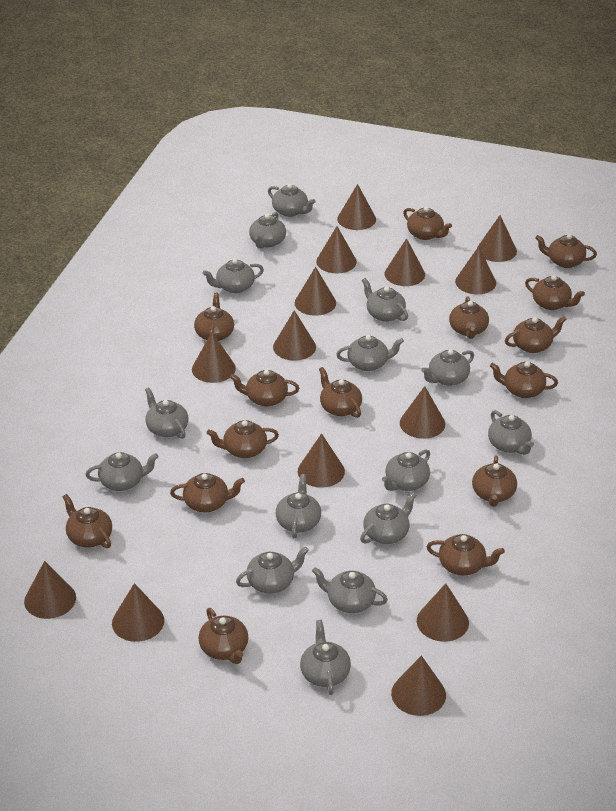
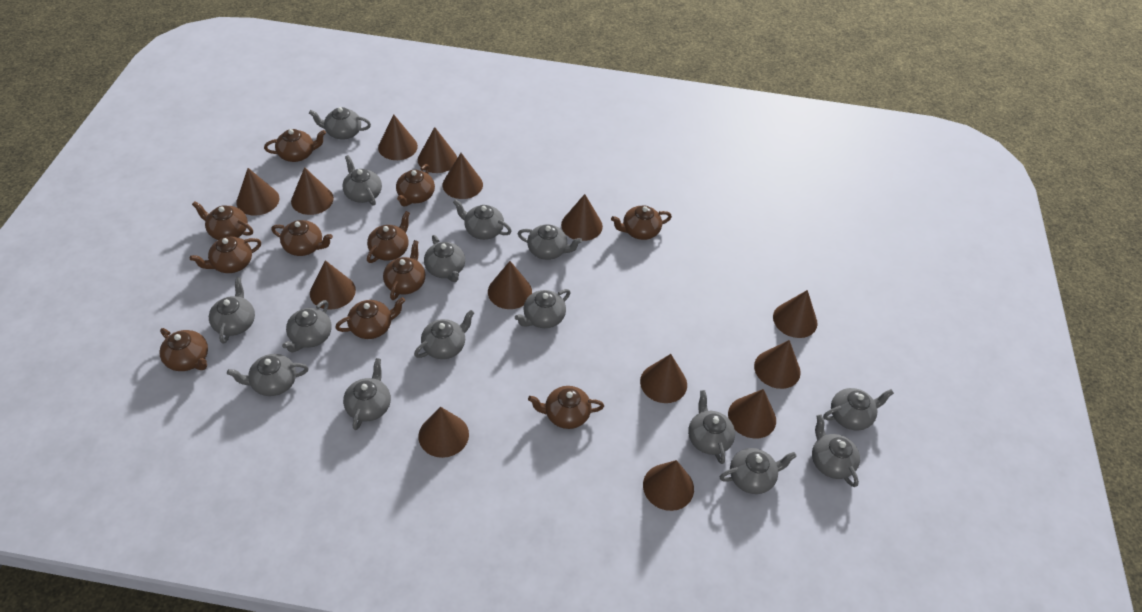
brown teapot: [63,494,112,548] [170,473,245,512] [194,293,234,341] [199,608,248,664] [206,420,279,458] [230,370,299,406] [319,367,362,418] [403,207,452,240] [427,534,505,576] [449,296,489,339] [472,456,517,507] [490,362,558,398] [505,316,566,353] [525,275,585,310] [535,234,597,268] = 15 -> [159,328,208,371] [190,237,261,273] [192,201,253,240] [264,129,326,162] [271,220,333,256] [335,297,405,339] [367,211,410,263] [383,240,425,300] [396,164,435,207] [528,386,604,429] [611,205,672,240] = 11

